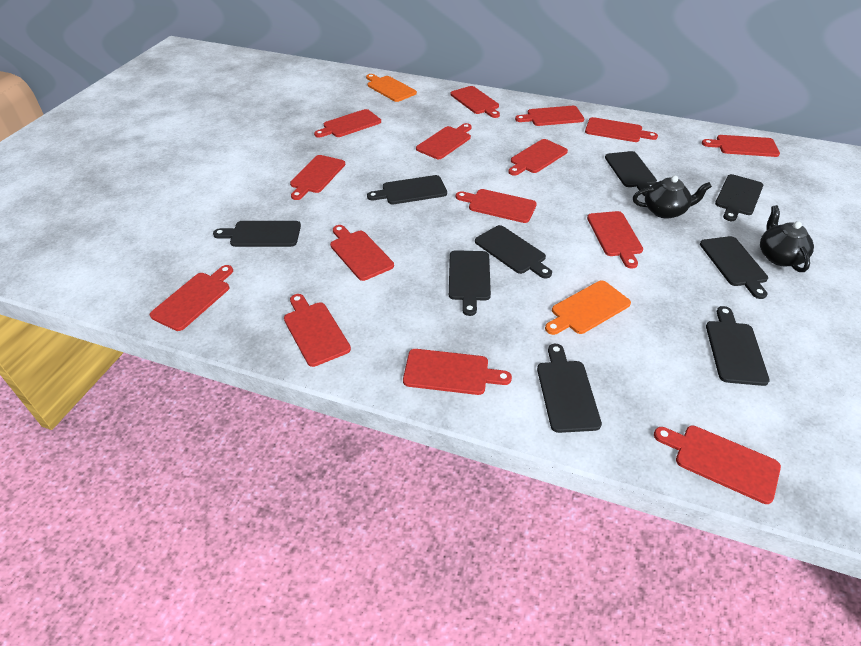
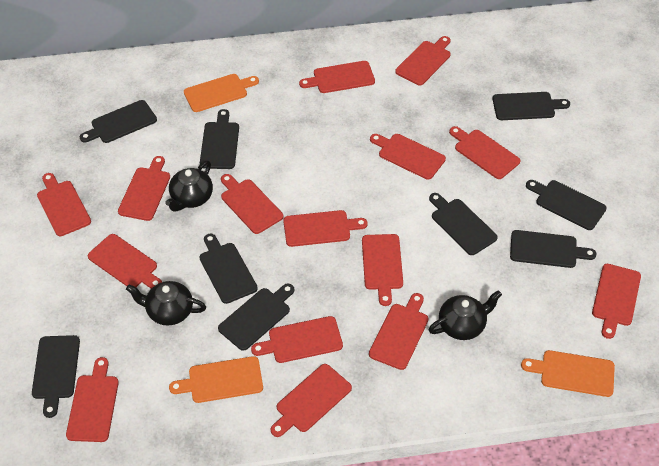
black teapot: [633,176,712,219] [760,205,814,272] = 2 -> [126,281,206,325] [165,161,213,212] [429,290,502,340] = 3
orange cutting board: [366,74,417,102] [545,281,631,335] = 2 -> [169,356,263,403] [184,74,259,112] [521,350,615,397] = 3

